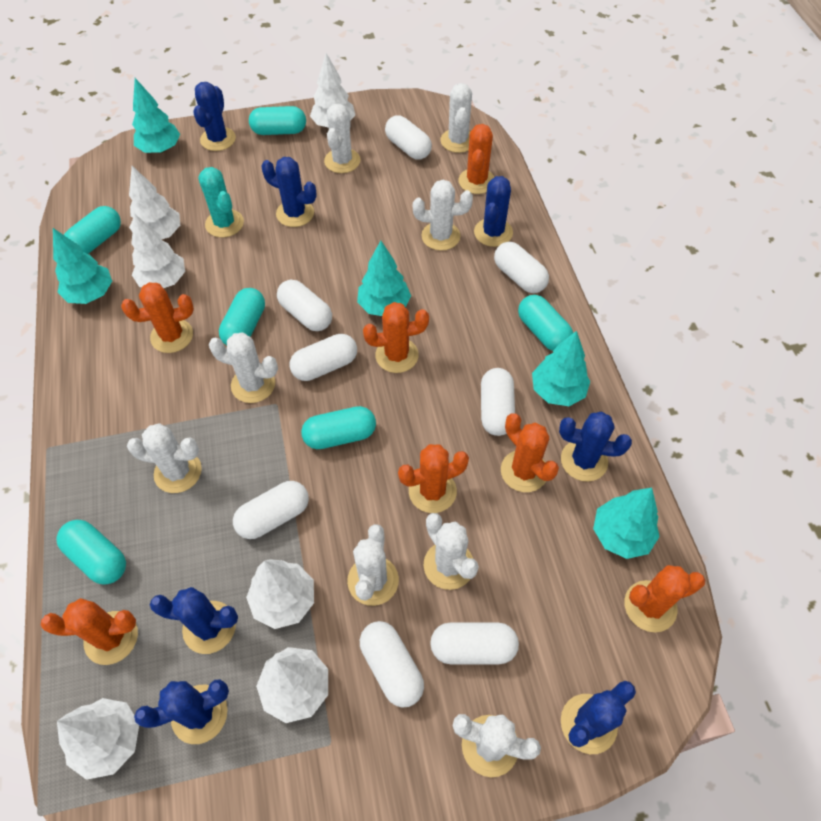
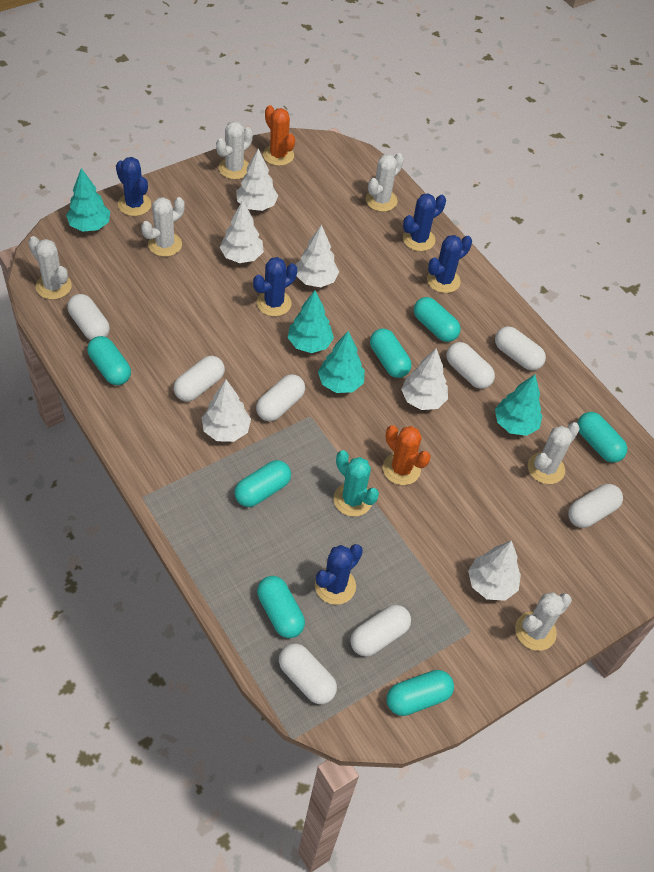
blue cactus: [134,679,229,744] [150,587,238,654] [193,82,236,151] [261,157,317,227] [474,176,513,247] [559,412,632,481] [561,681,636,754] = 7 -> [116,157,151,216] [253,257,297,316] [315,544,363,605] [403,193,446,251] [427,235,472,293] = 5
orange cactus: [41,598,138,665] [121,282,194,353] [363,302,429,373] [398,444,469,513] [459,124,494,194] [501,413,559,492] [624,565,705,632] = 7 -> [263,105,295,166] [383,425,431,485] = 2
turquoise capsule: [57,520,126,585] [64,206,121,254] [219,288,265,345] [249,106,306,135] [301,406,376,449] [518,295,573,351] = 6 -> [87,336,131,385] [234,460,291,507] [257,576,305,638] [370,329,411,378] [387,670,454,716] [414,297,461,342] [577,412,627,463] = 7
turquoise tree: [53,228,112,304] [132,78,180,153] [357,241,411,316] [532,331,590,406] [593,488,660,559] = 5 -> [66,168,110,232] [287,291,334,353] [318,331,365,393] [495,374,542,436] = 4
white cactus: [127,423,202,493] [209,333,278,403] [324,103,361,173] [347,524,399,606] [413,180,473,250] [424,513,479,590] [440,83,472,153] [453,714,541,777] = 8 -> [28,236,72,300] [141,197,185,257] [216,121,253,179] [366,153,404,212] [515,592,572,651] [528,422,580,484] = 6

